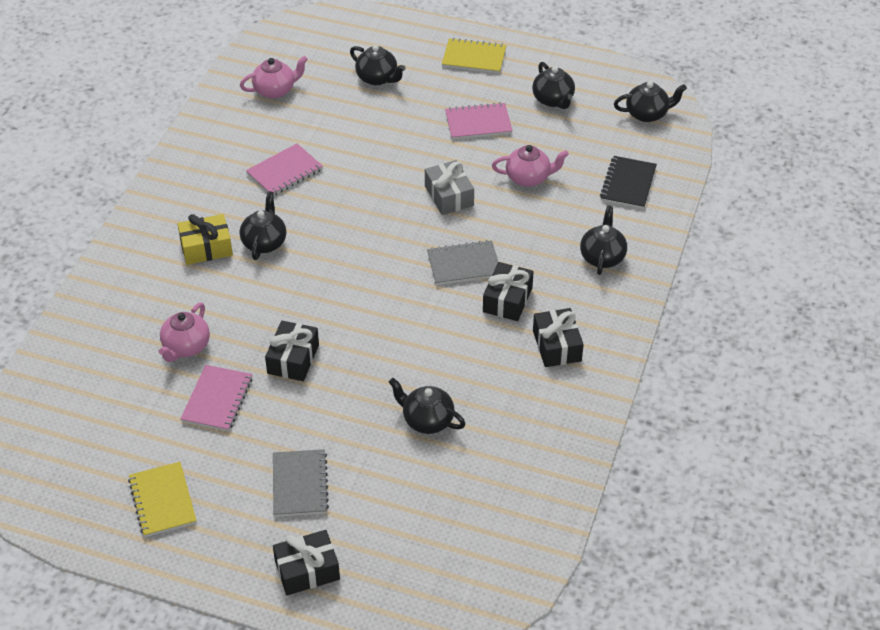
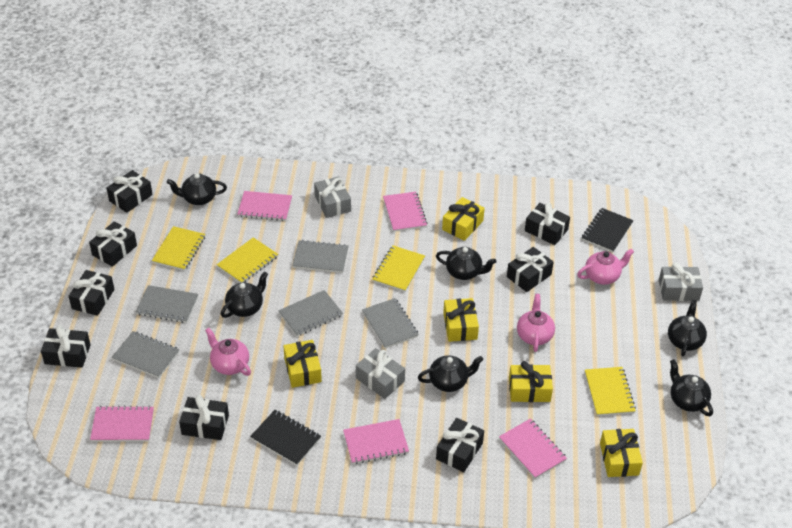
black gift: [265,321,319,381] [273,530,340,595] [483,262,534,321] [533,308,584,367] = 4 -> [41,325,91,368] [69,270,115,316] [89,221,137,267] [107,170,153,213] [179,395,229,440] [436,418,484,472] [507,247,554,292] [525,202,570,245] = 8
black notebook: [600,156,657,209] = 1 -> [250,410,321,465] [582,208,634,252] = 2
grey gift: [425,160,474,215] = 1 -> [314,176,351,218] [356,348,405,399] [659,263,703,301] = 3
grey notebook: [273,449,329,517] [427,240,498,285] = 2 -> [112,331,179,378] [136,285,198,323] [278,290,343,336] [292,240,349,273] [362,298,419,349] = 5
pink notebook: [180,365,252,432] [246,143,323,196] [445,102,513,140] = 3 -> [90,406,154,442] [237,191,292,221] [343,419,409,464] [383,192,427,232] [499,419,567,479] = 5
yellow gift: [178,214,233,265] = 1 -> [283,340,322,388] [442,197,485,241] [443,298,479,342] [509,361,553,402] [600,429,643,477] = 5
yellow notebook: [128,462,197,537] [442,38,507,74] = 2 -> [152,226,205,271] [217,237,278,283] [372,245,425,292] [585,367,636,416] = 4

